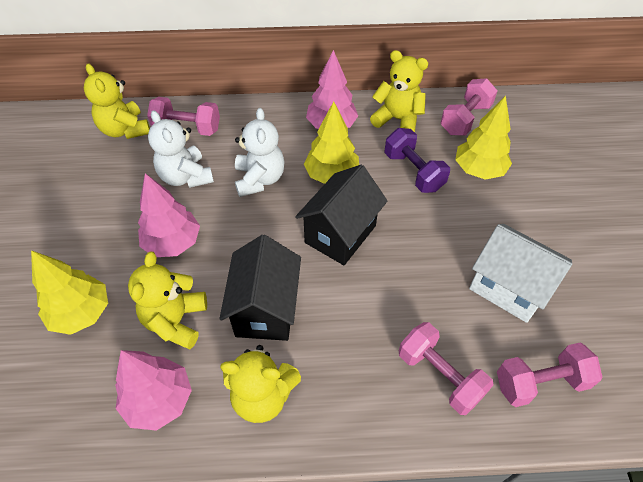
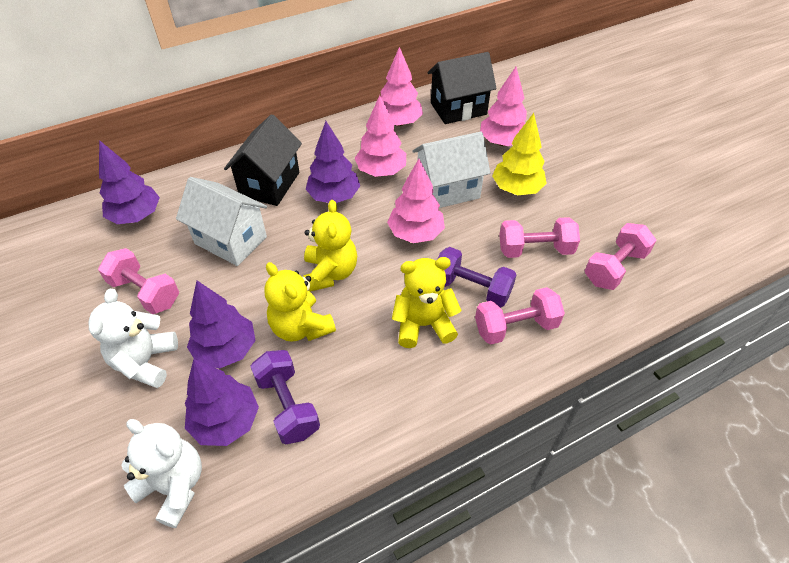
pink tree: [115,350,192,431] [138,173,200,257] [306,50,358,129] = 3 -> [355,95,406,177] [381,47,423,126] [387,159,445,243] [480,67,527,146] = 4
purple dumbbell: [384,128,450,193] = 1 -> [250,350,320,444] [438,247,517,308] = 2
purple tree: none = 0 -> [99,140,160,224] [185,359,259,446] [187,281,256,369] [305,121,360,203] = 4
white house: [469,224,572,323] = 1 -> [176,177,267,266] [413,132,490,208] = 2
yellow teddy bear: [84,63,150,139] [128,252,207,349] [220,345,301,423] [370,50,428,132] = 4 -> [264,262,336,342] [303,200,357,292] [392,257,462,348] = 3
yellow tree: [31,250,108,335] [304,101,359,184] [455,96,512,180] = 3 -> [492,113,547,195] = 1

